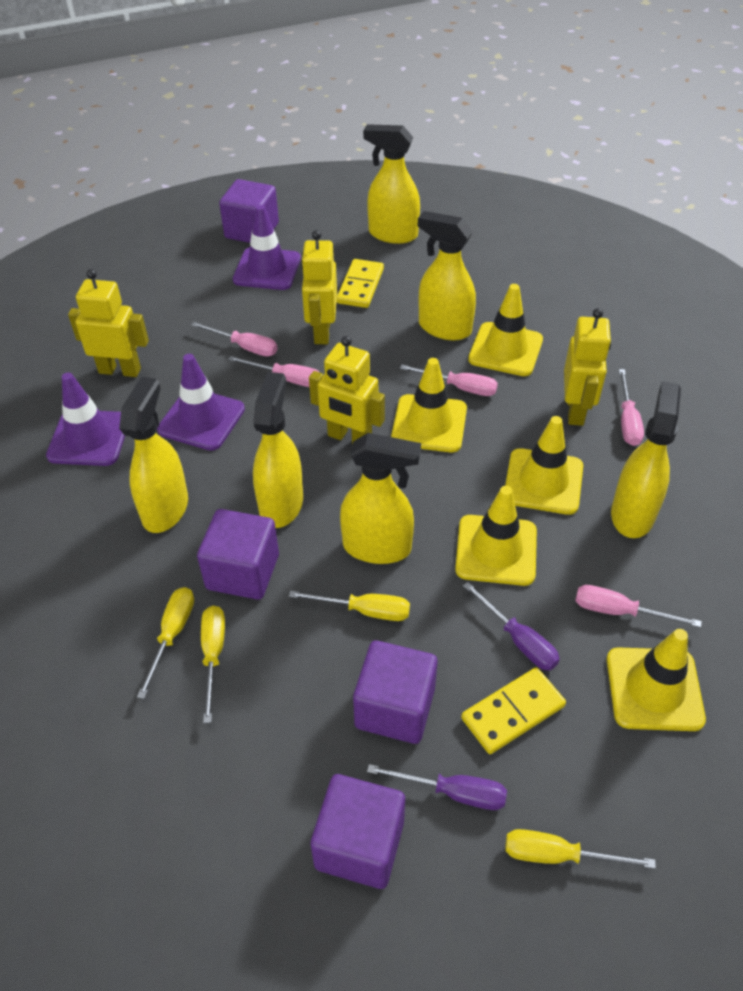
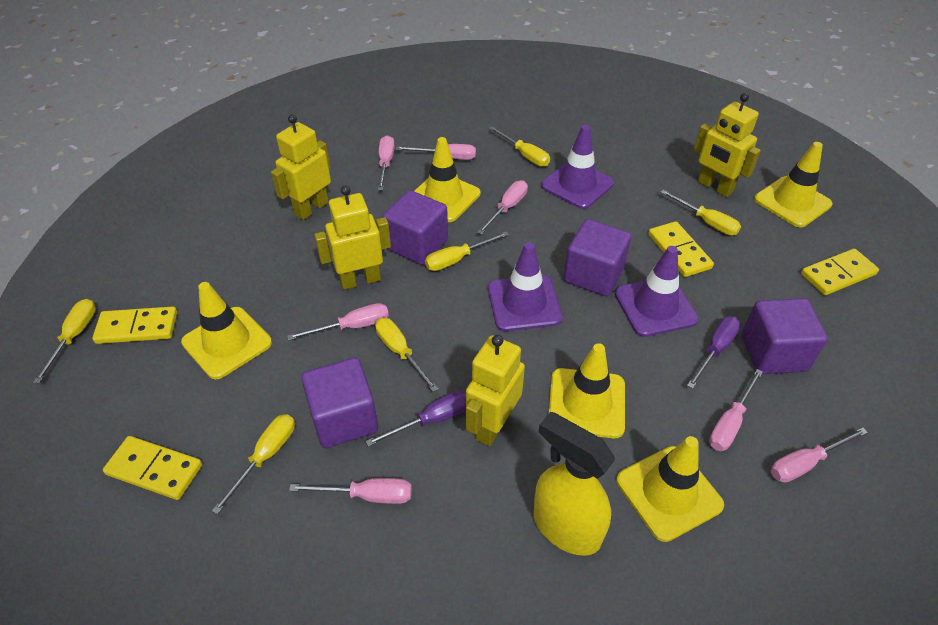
pink screwdriver: [192,322,277,356] [228,356,319,387] [400,365,498,396] [575,585,702,628] [619,369,644,446] = 5 -> [287,303,389,340] [289,478,412,504] [378,135,395,190] [395,144,476,160] [477,180,528,235] [709,369,763,451] [770,427,868,483] = 7
yellow domino: [337,259,384,308] [461,667,566,754] = 2 -> [92,307,177,344] [103,436,202,500] [648,221,714,277] [801,249,879,295] = 4
yellow screwdriver: [137,587,194,699] [201,606,225,723] [289,590,410,621] [506,829,656,869] = 4 -> [33,299,96,383] [212,414,295,515] [375,318,438,392] [425,232,509,271] [489,126,550,167] [660,190,741,235] = 6
yellow spray bottle: [119,377,188,533] [253,372,303,528] [340,433,421,564] [363,124,420,244] [418,211,476,341] [611,381,681,538] = 6 -> [533,412,615,556] = 1

